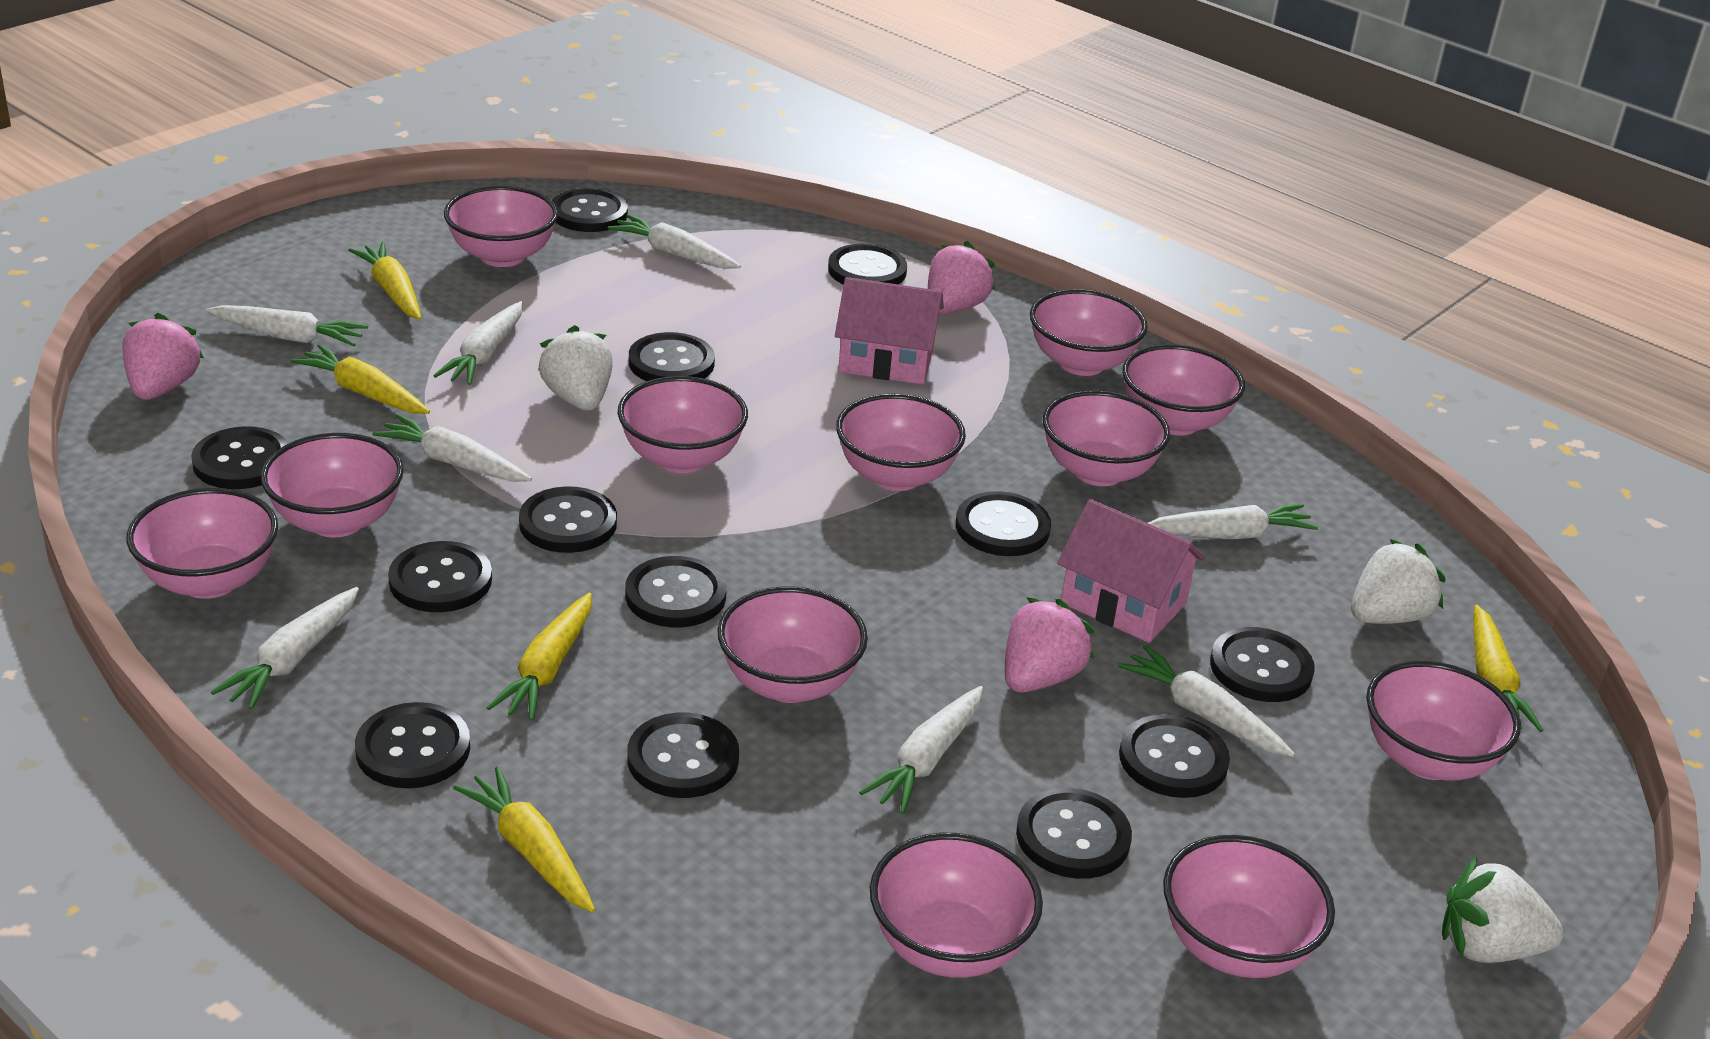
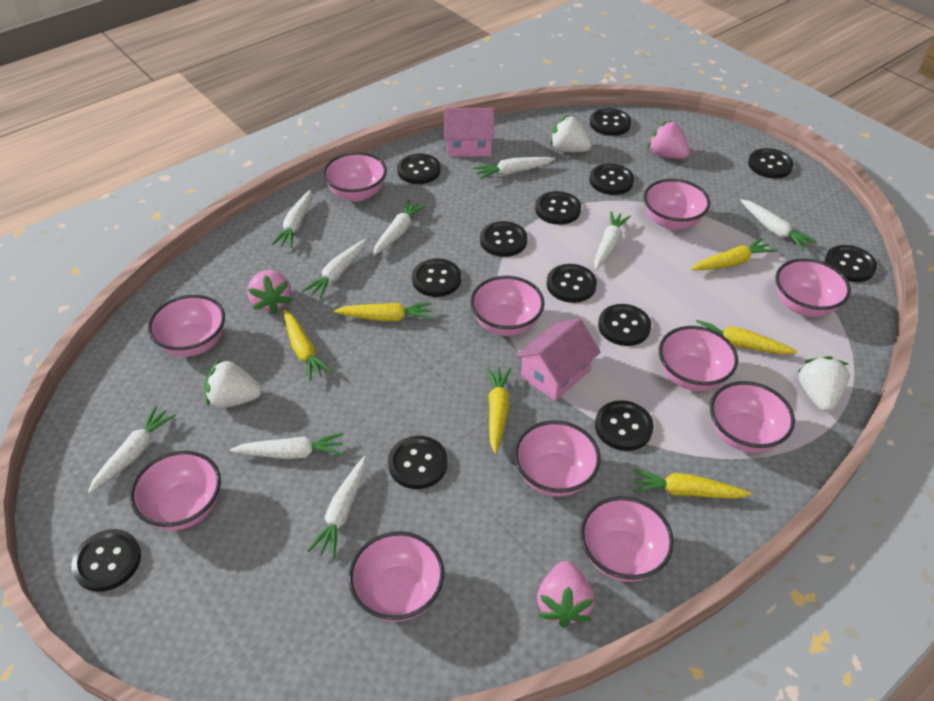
pink bowl: [126,488,278,599] [260,433,404,537] [444,186,558,267] [618,376,748,473] [717,586,868,703] [836,394,966,491] [870,833,1043,978] [1030,289,1147,376] [1043,390,1170,486] [1122,344,1245,435] [1163,835,1335,978] [1366,661,1520,781] = 12 -> [130,450,221,530] [148,295,225,357] [323,152,387,202] [348,531,444,622] [470,276,544,336] [514,420,601,497] [580,496,674,582] [643,179,710,230] [659,326,738,391] [710,381,795,453] [775,258,851,317] = 11
white carrot: [206,305,368,346] [211,587,359,710] [372,414,532,482] [433,301,523,385] [608,214,741,269] [859,686,983,814] [1118,645,1295,757] [1148,504,1318,539] = 8 -> [88,406,176,494] [230,433,344,459] [271,190,312,248] [302,239,366,299] [307,456,366,559] [373,199,427,255] [474,157,555,179] [594,211,631,270] [740,199,817,251] = 9
yellow carrot: [291,344,430,414] [349,242,421,320] [453,766,595,912] [487,593,592,721] [1473,605,1543,732] = 5 -> [284,310,333,381] [334,302,432,321] [486,367,511,454] [633,469,752,499] [691,238,776,270] [696,320,797,355] = 6

